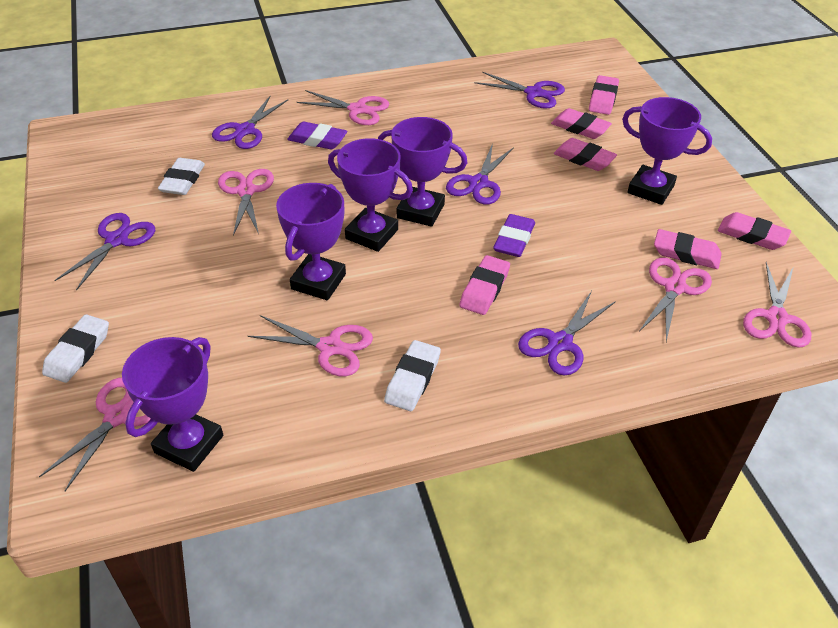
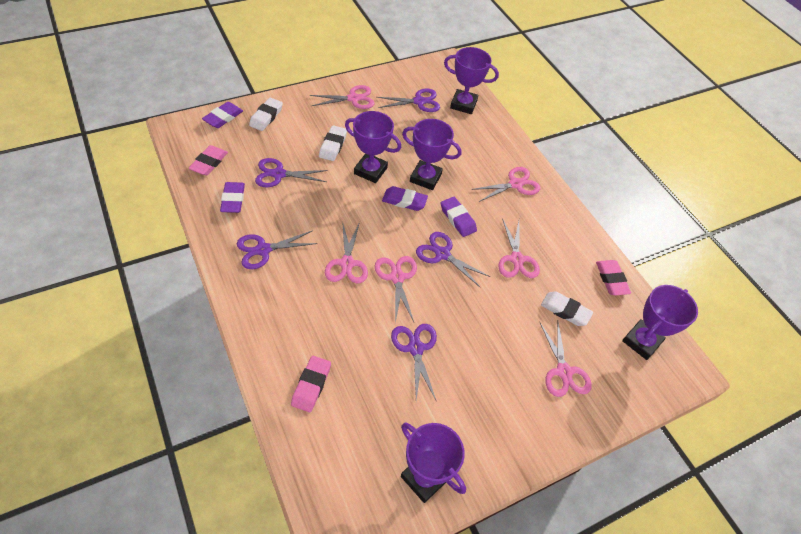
pink eraser: [459,255,510,315] [551,108,612,139] [554,138,617,171] [589,75,619,115] [654,229,722,269] [718,212,791,250] = 6 -> [189,145,228,176] [291,356,331,412] [596,260,631,296] = 3
purple eraser: [287,122,347,150] [493,214,535,257] = 2 -> [202,102,243,128] [220,182,245,213] [382,186,428,211] [441,197,477,237] = 4

